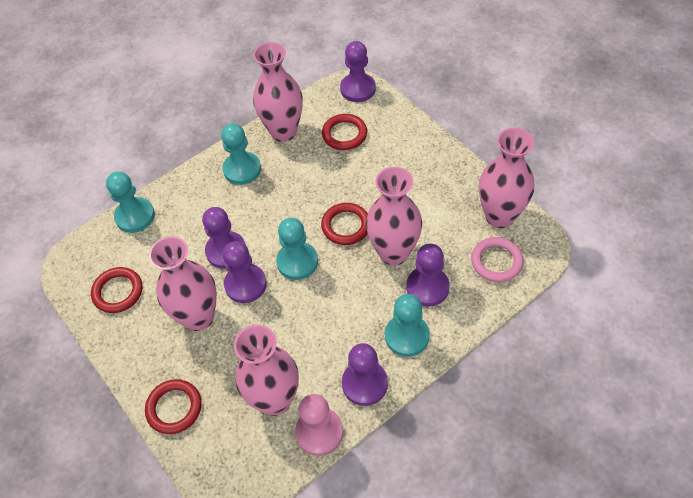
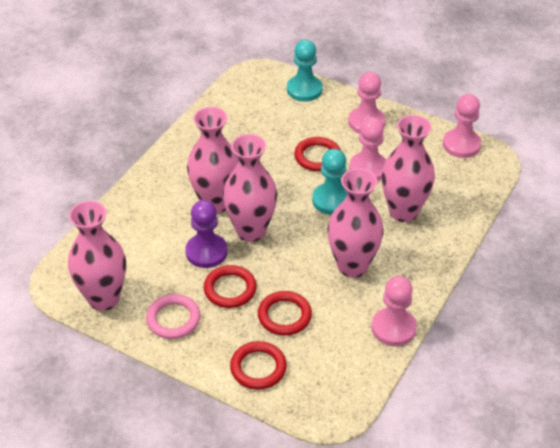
pink pawn: [295,394,343,456] = 1 -> [348,72,386,134] [349,117,386,181] [372,276,417,346] [443,94,481,158] = 4
purple pawn: [202,207,246,269] [222,241,267,303] [340,41,376,102] [342,343,388,406] [406,244,450,307] = 5 -> [186,200,227,268] = 1
turquoise pawn: [106,172,155,233] [221,123,261,185] [276,218,318,280] [385,294,430,357] = 4 -> [287,40,322,101] [312,149,347,215] = 2

